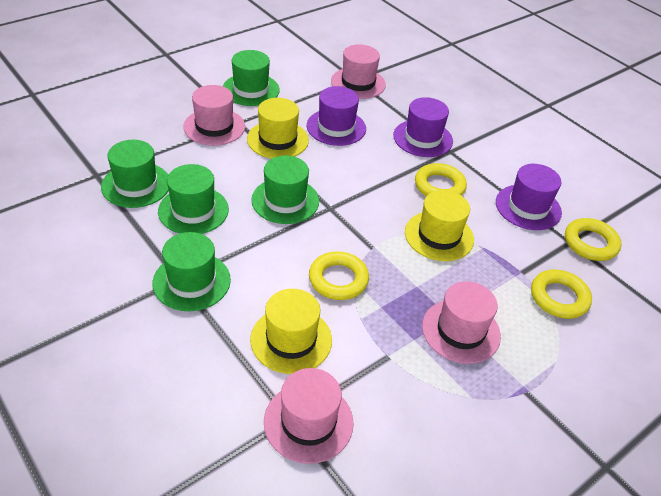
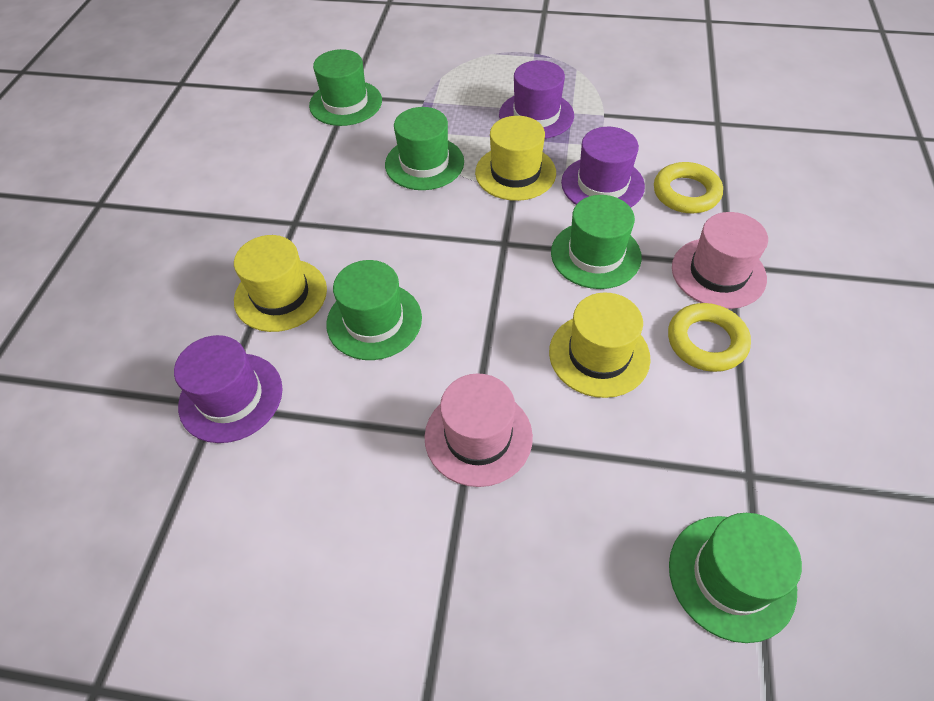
pink hat: [183,85,245,146] [264,368,354,464] [331,44,386,99] [422,281,501,364] = 4 -> [424,373,533,487] [672,212,768,309] = 2
yellow ring: [309,251,369,300] [415,163,467,197] [531,270,592,319] [565,218,621,261] = 4 -> [654,162,723,213] [668,303,751,372] = 2

